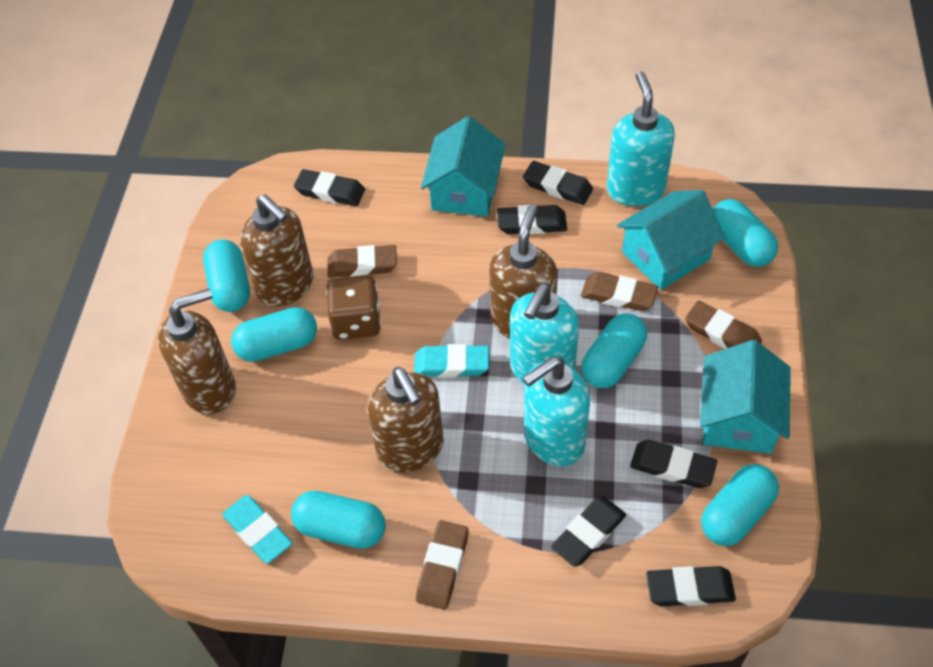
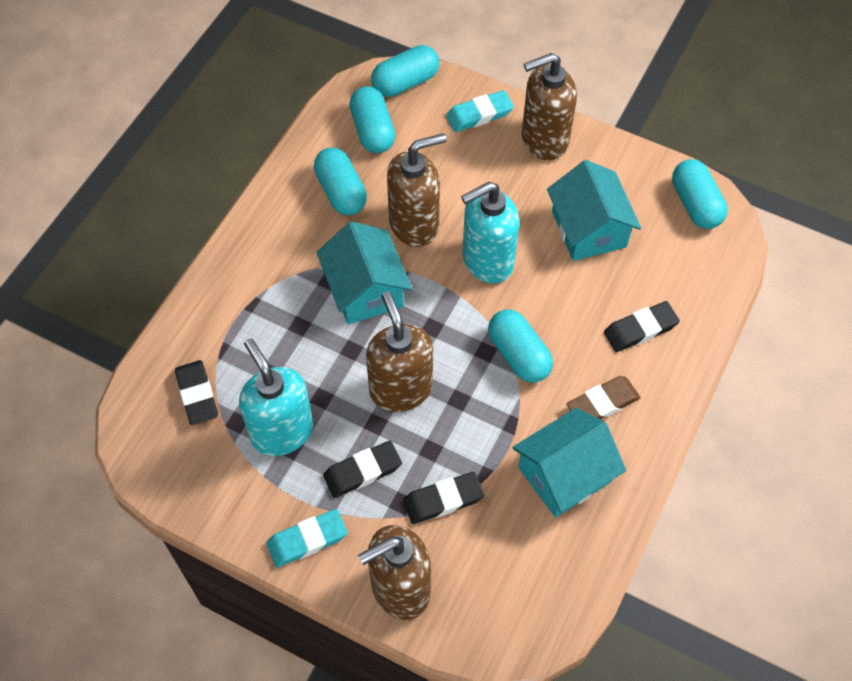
black eraser: [294,169,365,206] [497,205,567,234] [523,161,593,205] [551,496,626,567] [630,440,717,488] [646,566,736,606] = 6 -> [175,360,218,425] [323,441,402,498] [403,472,484,524] [604,301,680,352] = 4
brown dice: [326,275,381,340] = 1 -> none = 0
brown eraser: [327,245,397,278] [416,520,469,610] [581,272,658,311] [685,301,762,349] = 4 -> [567,376,641,419] = 1
turquoise capsule: [203,239,250,312] [231,307,317,362] [291,491,386,549] [581,314,647,388] [701,464,779,546] [713,199,778,267] = 6 -> [314,148,367,215] [349,86,395,153] [371,45,439,97] [488,309,553,383] [672,159,728,229] = 5
turquoise soap dispenser: [510,283,579,384] [522,357,590,466] [607,71,675,206] = 3 -> [239,338,313,456] [461,182,519,283] = 2

